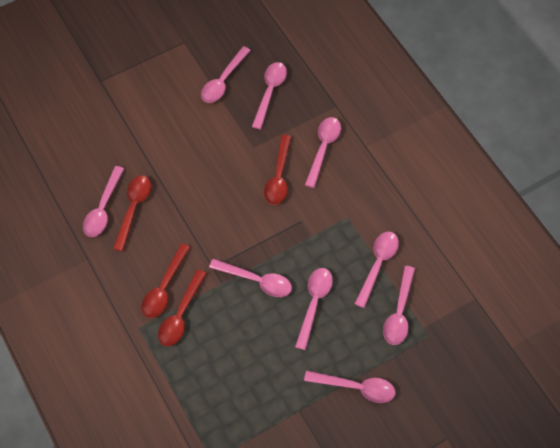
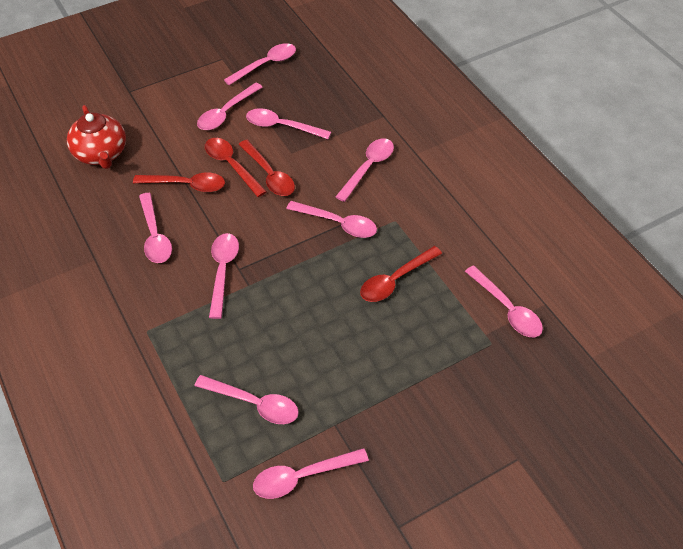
pink spoon: [83,166,124,237] [201,46,251,103] [209,259,292,297] [252,62,287,129] [295,268,333,350] [304,370,396,403] [305,117,341,188] [355,231,399,308] [383,266,415,345] = 9 -> [139,193,172,263] [194,375,299,424] [197,82,262,130] [209,233,239,319] [224,43,296,85] [246,108,331,139] [253,448,369,499] [286,201,377,238] [336,138,394,202] [465,265,543,337] = 10
red teapot: none = 0 -> [67,105,126,169] = 1

